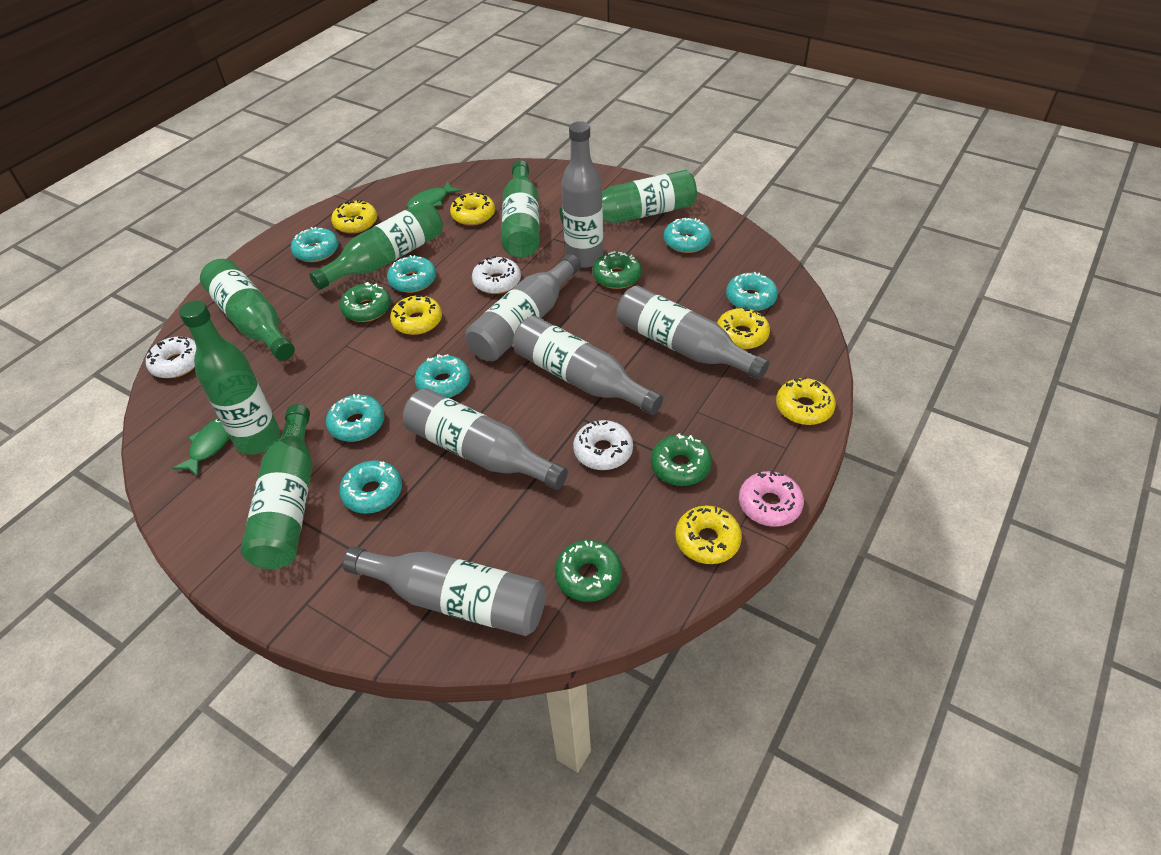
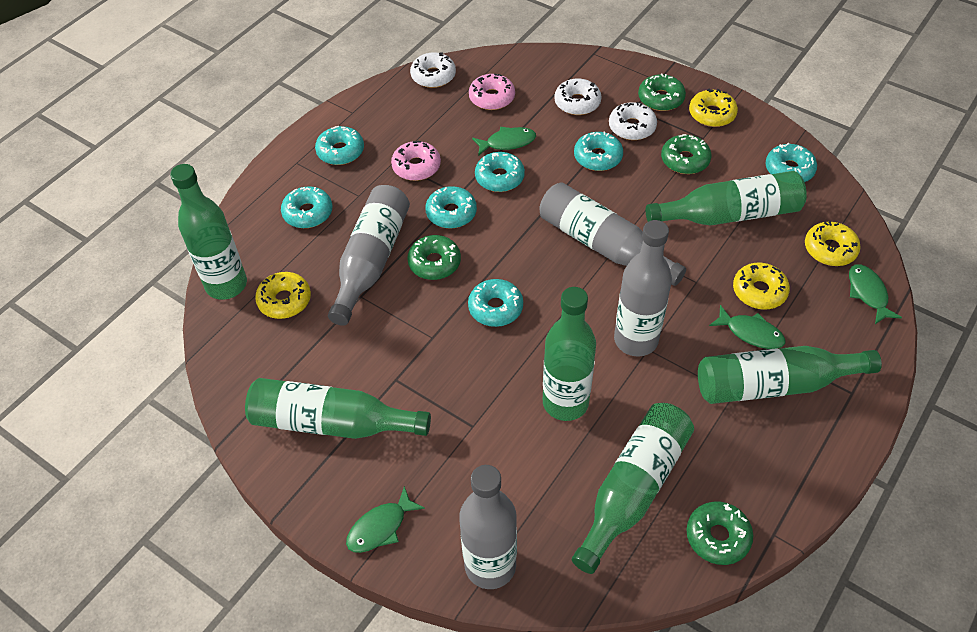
green fish: [172,418,230,477] [407,182,461,208] = 2 -> [346,486,425,553] [472,127,536,156] [709,305,786,349] [849,264,902,324] = 4
grey bottle: [343,546,546,636] [403,388,568,490] [465,254,581,361] [513,316,663,415] [561,121,603,268] [617,285,769,380] = 6 -> [328,185,410,326] [459,465,517,589] [539,182,686,286] [614,220,672,357] = 4
pink donut: [739,471,804,527] = 1 -> [391,141,441,181] [469,74,515,110] = 2
yellow donut: [331,200,377,234] [390,295,442,335] [450,192,495,226] [675,506,742,564] [717,307,770,349] [776,377,836,425] = 6 -> [255,272,311,319] [689,88,738,127] [733,263,790,310] [805,221,861,266] = 4

